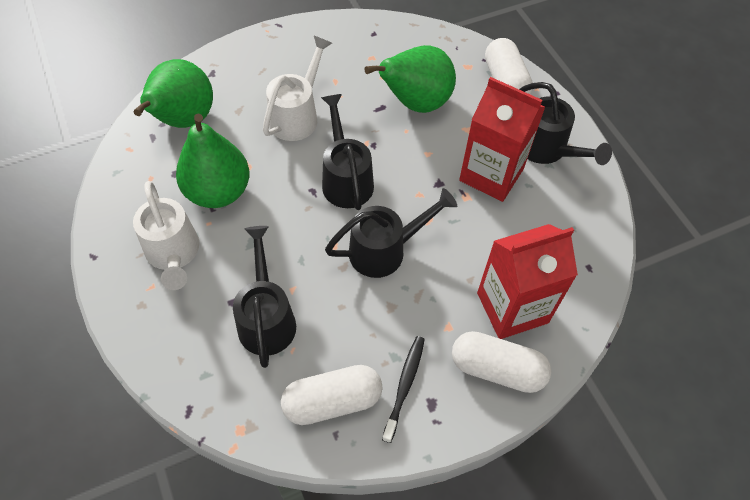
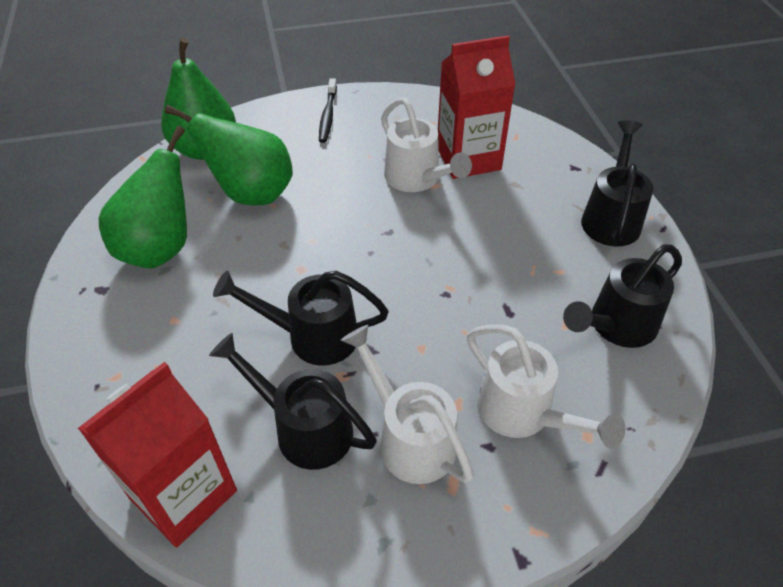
white capsule: [281,365,383,425] [452,331,551,393] [485,38,533,95] = 3 -> none = 0
white watering can: [133,181,199,290] [263,36,332,141] = 2 -> [341,325,474,484] [381,97,472,192] [467,325,626,449] = 3

